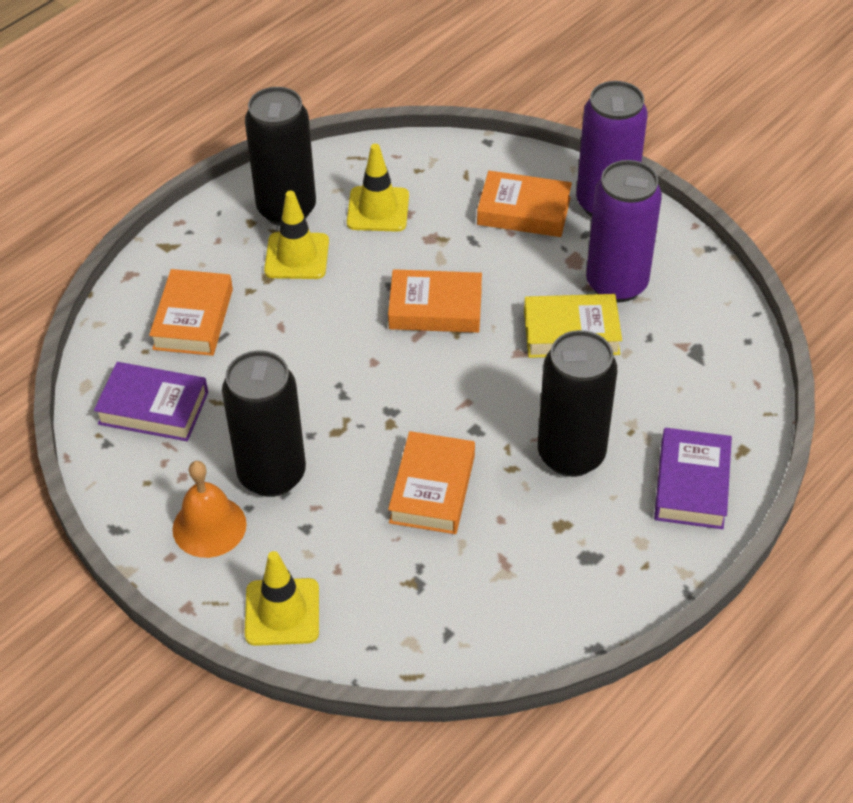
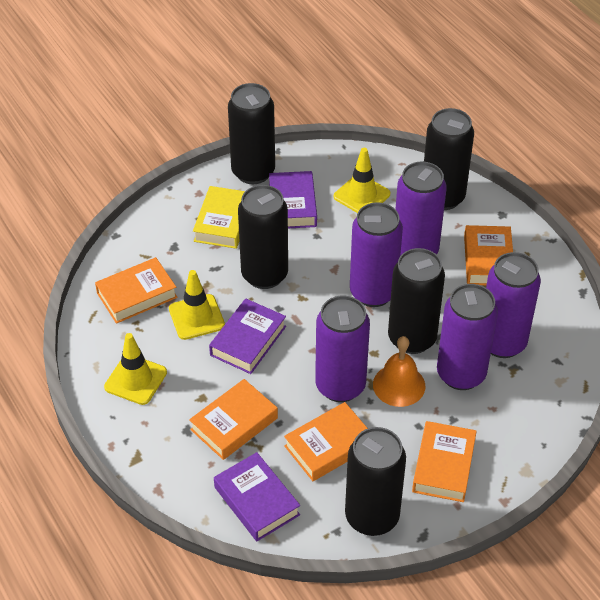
black can: [222,351,306,497] [245,87,316,226] [538,330,617,477] = 3 -> [228,83,275,184] [238,185,288,289] [345,427,406,536] [388,248,445,354] [424,108,474,210] = 5
orange book: [149,269,233,356] [388,269,482,333] [388,431,475,534] [477,171,572,237] = 4 -> [95,257,178,324] [189,379,278,460] [284,402,368,481] [412,421,477,502] [464,225,513,285] = 5
purple book: [94,362,208,441] [654,428,732,529] = 2 -> [209,299,286,374] [214,452,300,541] [269,171,317,228] = 3
purple can: [576,81,648,217] [586,160,662,302] = 2 -> [315,296,370,402] [350,202,403,307] [396,162,447,256] [437,284,498,390] [486,252,541,358] = 5

